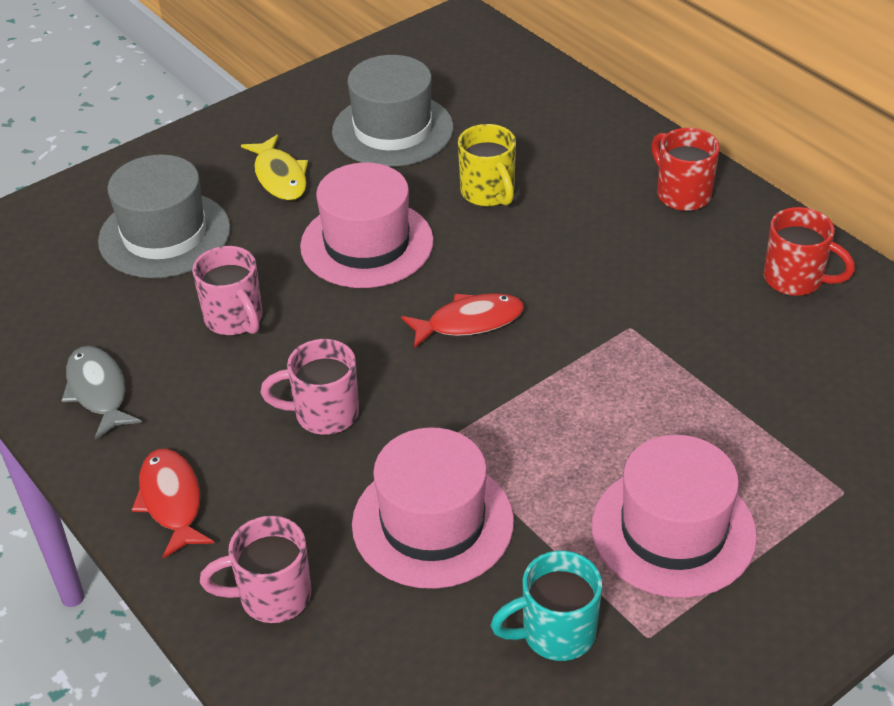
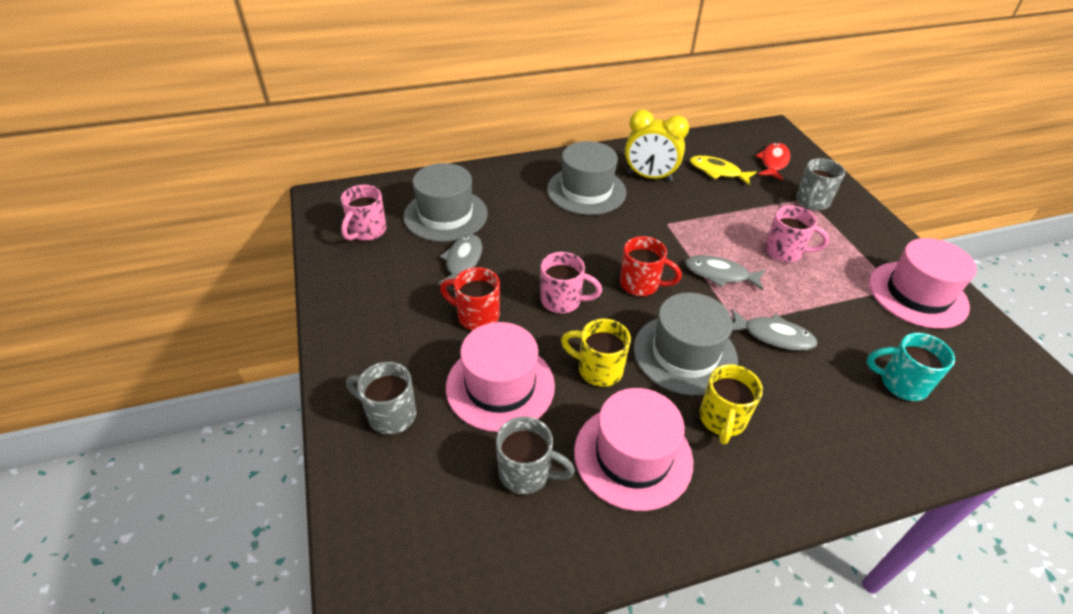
grey fish: [61,346,142,440] = 1 -> [437,234,482,285] [685,255,766,290] [731,309,818,351] = 3
grey hat: [98,154,231,278] [332,55,454,167] = 2 -> [403,163,488,242] [547,141,626,215] [634,293,738,395] = 3
grey mug: none = 0 -> [346,362,416,435] [496,417,575,494] [796,158,845,210] = 3
red fish: [132,449,214,559] [401,293,524,348] = 2 -> [755,143,790,180] = 1
yellow clock: none = 0 -> [625,110,689,181] = 1
yellow mug: [458,124,516,206] = 1 -> [561,319,631,387] [699,364,763,445] = 2

